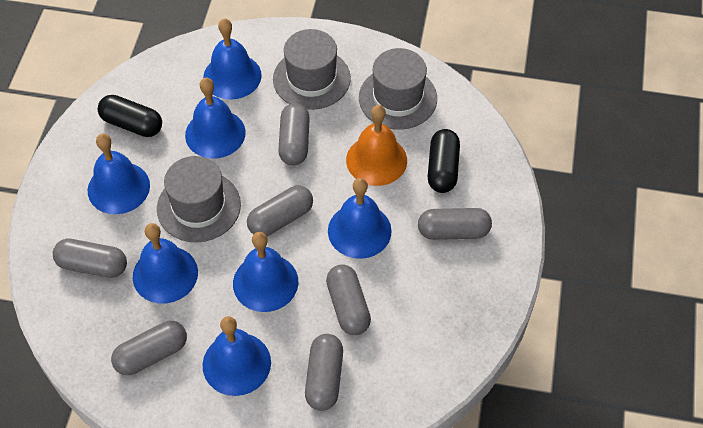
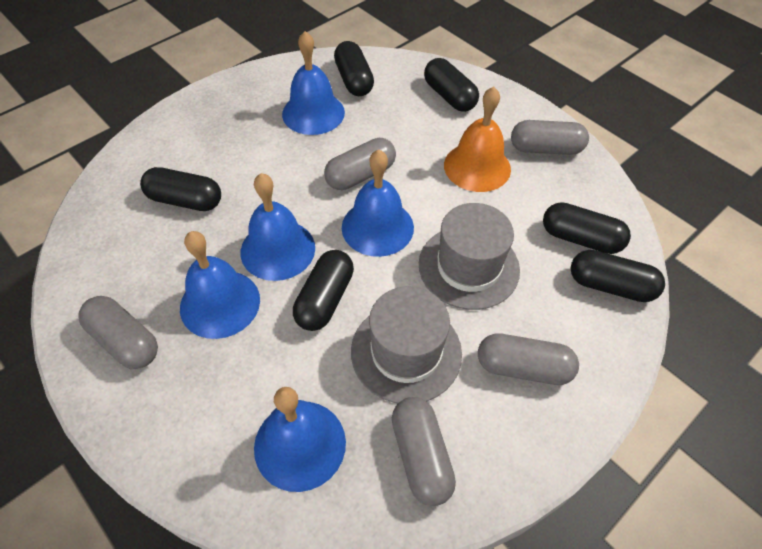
black capsule: [98,95,162,137] [428,129,460,193] = 2 -> [140,167,221,211] [293,250,354,331] [334,41,374,96] [424,58,479,112] [543,202,631,254] [571,250,665,302] = 6
blue bell: [88,133,150,214] [133,223,198,304] [185,78,246,158] [202,316,271,396] [203,18,262,100] [233,232,298,312] [328,178,392,259] = 7 -> [180,231,260,339] [241,173,315,281] [254,387,346,492] [282,31,345,135] [342,149,414,257] = 5
grey capsule: [53,239,127,278] [111,321,187,375] [247,185,313,236] [278,103,310,166] [305,334,343,411] [326,264,371,335] [418,208,492,240] = 7 -> [78,296,158,369] [324,138,396,190] [392,397,456,506] [478,333,579,385] [511,120,589,155] = 5
grey hat: [157,156,241,242] [273,29,351,110] [359,48,437,130] = 3 -> [351,286,462,403] [419,203,520,310] = 2

